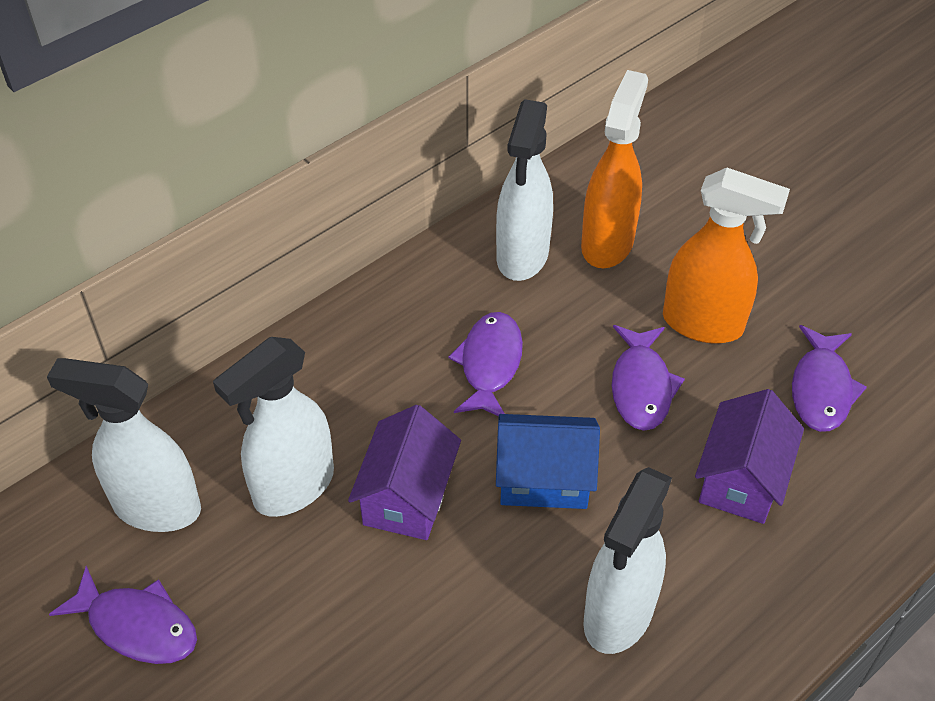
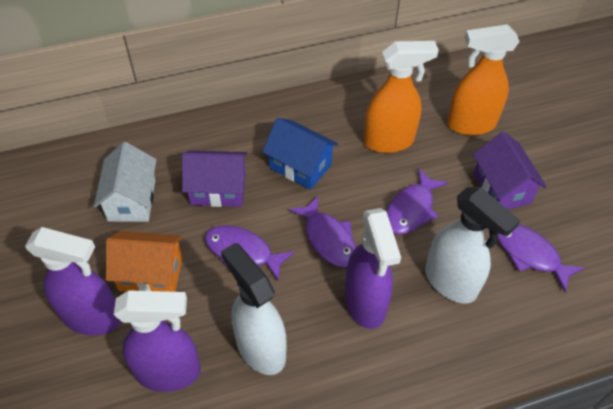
orange house: none = 0 -> [106,231,183,292] = 1
purple spray bottle: none = 0 -> [25,227,121,335] [114,290,201,392] [345,208,401,329] = 3
white house: none = 0 -> [94,142,156,222] = 1
white spray bottle: [47,358,201,532] [213,337,334,517] [496,99,553,281] [583,467,672,654] = 4 -> [221,243,287,375] [425,187,520,303] = 2

